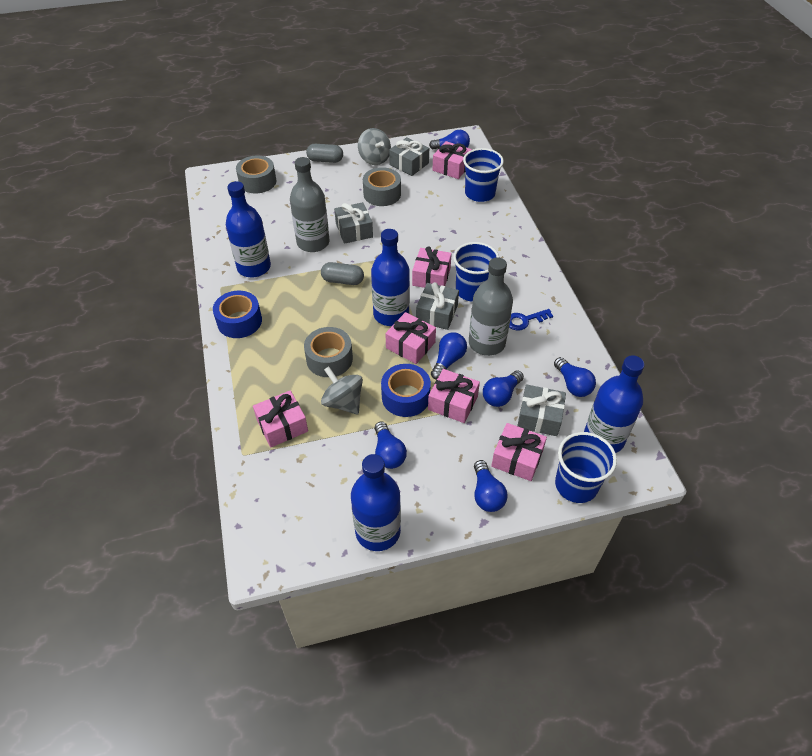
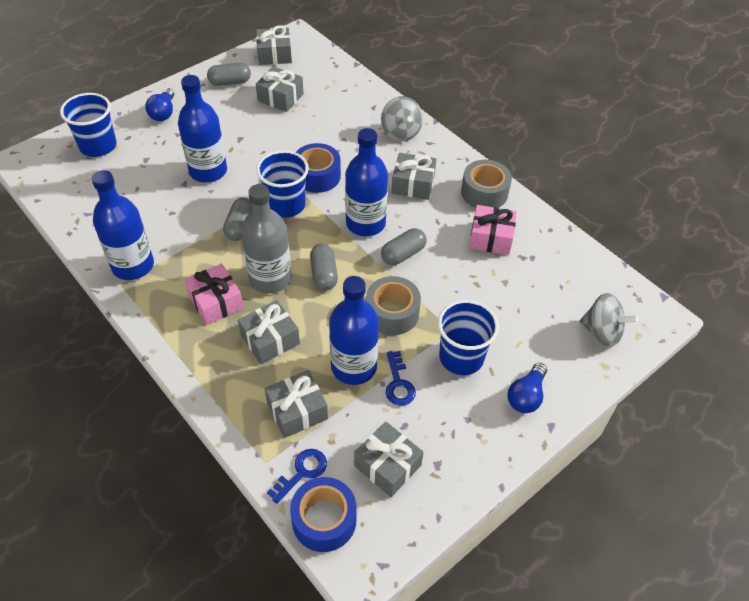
blue key: [509,309,553,330] = 1 -> [267,449,327,504] [386,351,416,406] = 2
blue light bulb: [374,421,407,469] [429,130,470,150] [431,333,467,380] [474,460,507,512] [483,370,524,407] [554,357,596,397] = 6 -> [145,88,174,121] [508,363,547,413] = 2
grey bottle: [290,157,329,252] [469,257,513,356] = 2 -> [241,184,292,294] = 1
grey capsule: [306,144,343,163] [321,262,364,285] = 2 -> [207,63,251,86] [223,198,252,241] [310,244,338,290] [381,228,427,265] = 4
grey gift: [334,202,373,244] [389,137,429,176] [416,282,459,330] [517,384,566,436] = 4 -> [238,300,300,364] [256,25,292,65] [256,66,304,112] [265,370,328,438] [354,421,424,497] [391,153,437,200] = 6
grey tape: [236,156,276,194] [304,327,353,377] [363,167,401,206] = 3 -> [366,276,421,335] [461,160,512,208] = 2
pink gift: [253,390,308,447] [385,312,436,364] [412,246,452,288] [428,369,480,423] [432,141,472,179] [491,423,547,481] = 6 -> [185,264,244,325] [469,205,517,255] = 2

